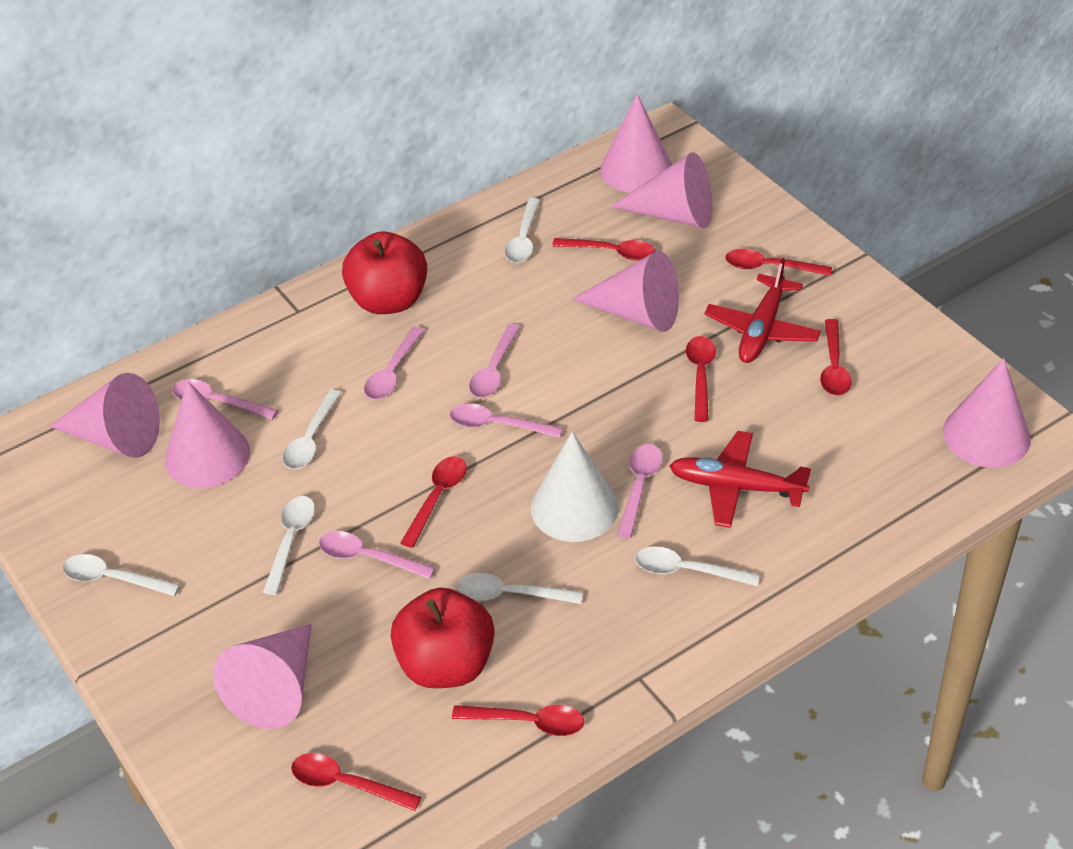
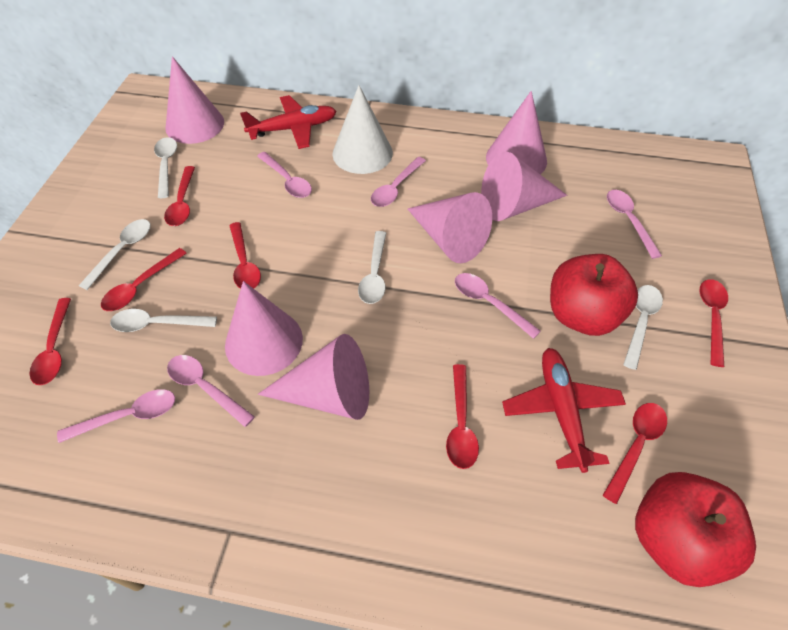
pink cone: [49,373,160,458] [165,381,250,488] [213,624,312,729] [572,251,679,332] [600,94,673,193] [610,152,713,228] [943,358,1031,468] = 7 -> [165,56,224,144] [225,281,303,376] [258,334,369,420] [407,192,492,263] [481,152,567,221] [486,91,547,174] = 6
white spoon: [62,554,180,596] [263,496,315,595] [282,390,341,469] [457,573,583,604] [504,198,540,263] [635,547,760,586] = 6 -> [79,219,151,290] [110,309,217,332] [154,137,177,198] [358,231,386,304] [623,285,663,370] = 5

